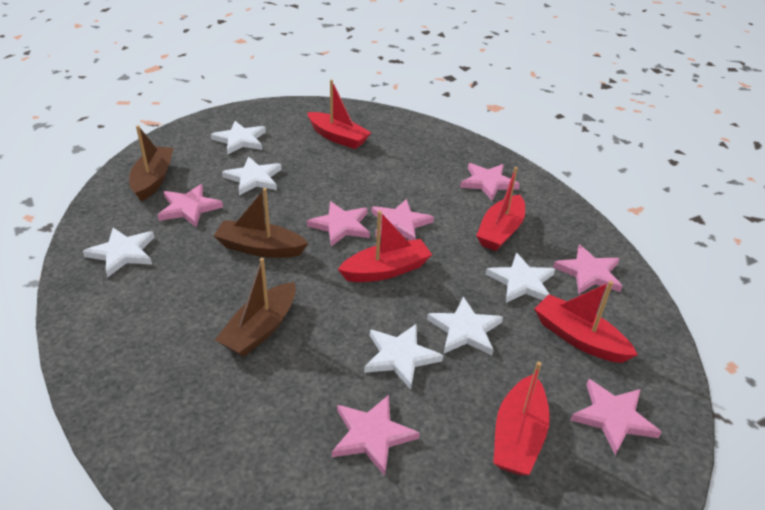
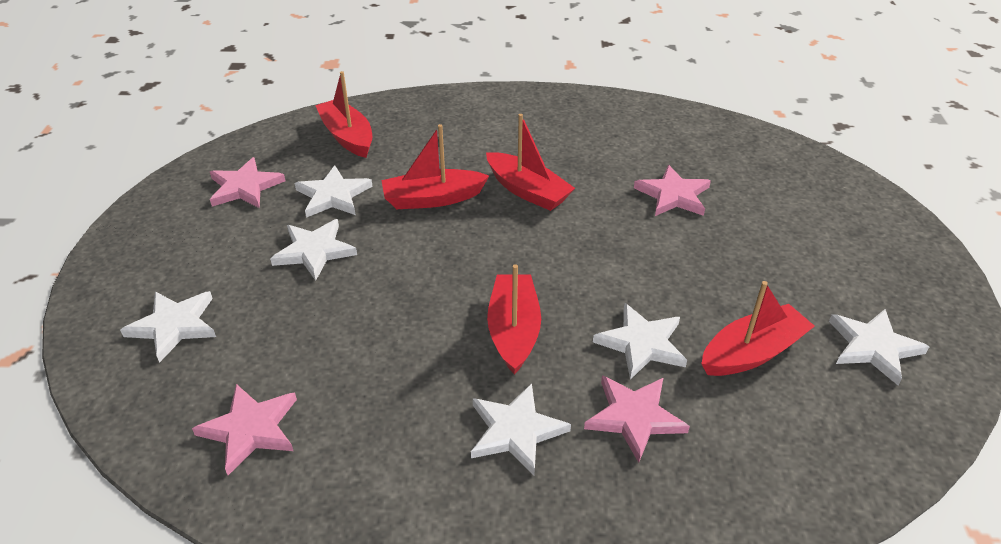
brown boat: [129,125,173,201] [214,188,308,258] [215,258,296,357] = 3 -> none = 0
pink star: [158,184,223,227] [307,201,370,247] [332,395,420,476] [371,199,434,240] [460,163,520,200] [553,244,623,294] [570,379,662,456] = 7 -> [192,384,297,475] [210,157,285,208] [584,375,690,463] [634,165,711,216] = 4

